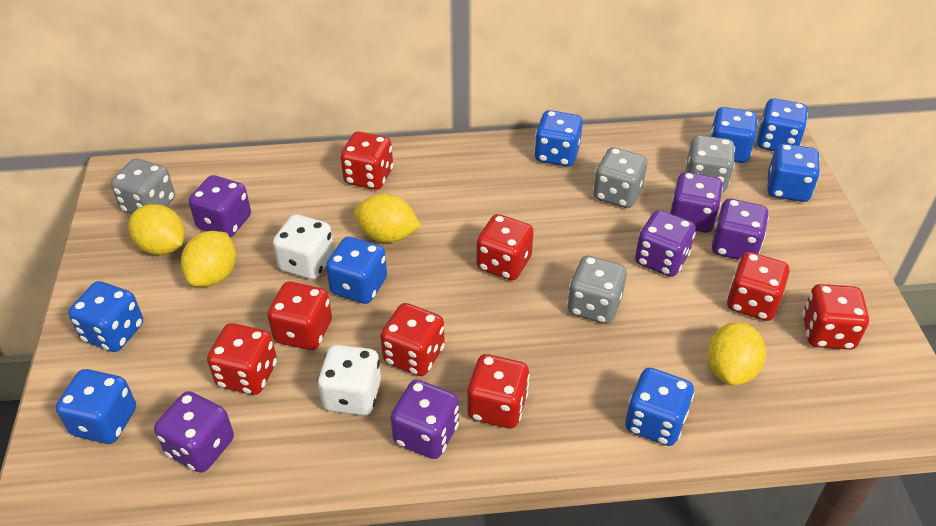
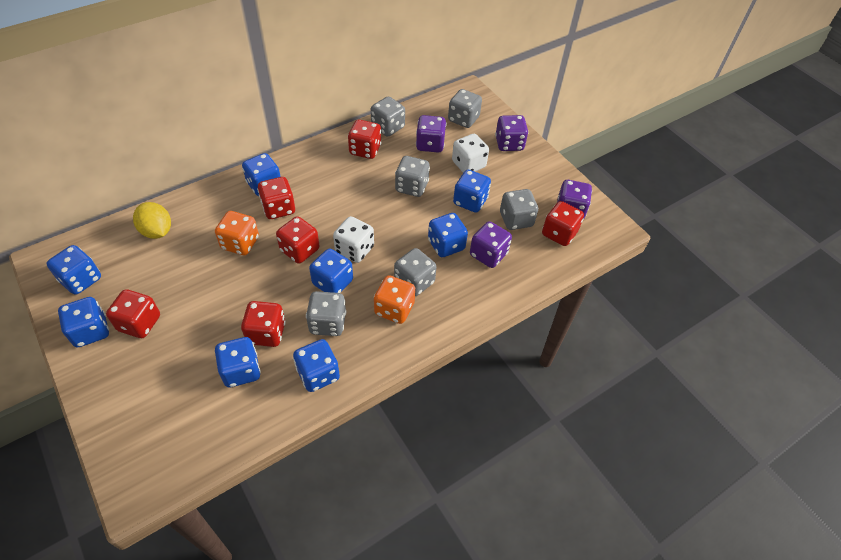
grey dice: [111,158,175,214] [567,255,627,324] [593,147,647,208] [685,135,735,193] = 4 -> [306,291,346,336] [371,96,405,137] [394,248,436,297] [395,156,430,197] [448,89,482,128] [500,189,538,230] = 6
orange dice: none = 0 -> [215,211,259,255] [374,275,415,324] = 2
purple dice: [154,391,234,473] [189,175,251,237] [391,380,459,459] [635,210,696,277] [670,172,723,233] [712,199,769,260] = 6 -> [416,115,446,153] [470,221,512,268] [495,115,528,151] [557,180,592,218] = 4
red dice: [207,323,277,395] [267,282,332,350] [340,131,393,190] [380,303,445,376] [467,354,530,428] [476,214,534,280] [727,252,790,321] [802,284,869,350] = 8 -> [106,289,160,338] [241,301,286,347] [257,177,295,219] [276,216,320,264] [348,120,382,159] [542,201,584,246] = 6
yellow lemon: [128,204,185,255] [181,231,236,287] [354,194,421,243] [707,322,766,386] = 4 -> [133,202,171,239] = 1

